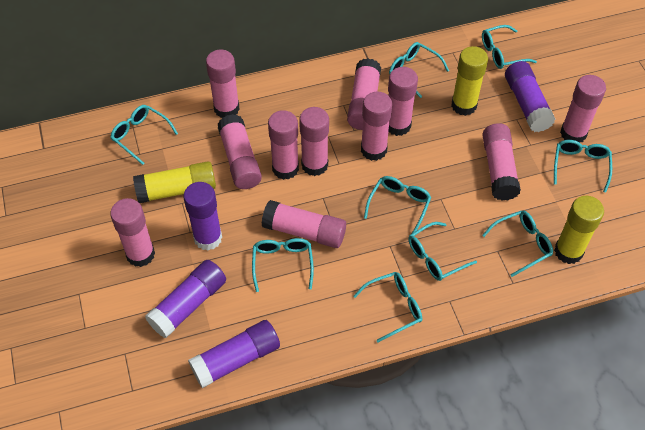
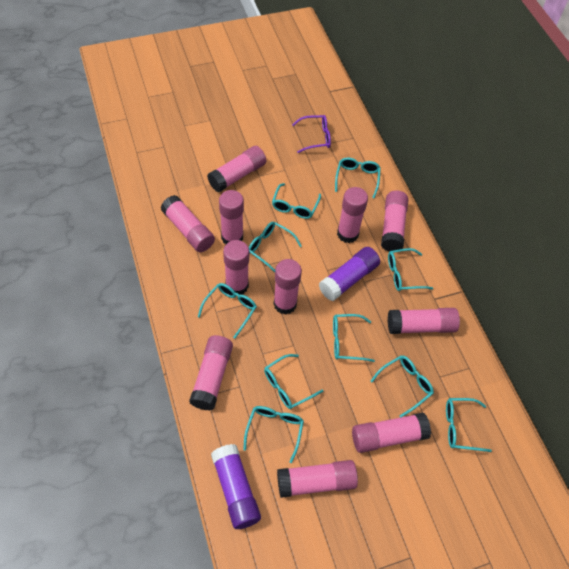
purple glasses: none = 0 -> [292,115,331,153] = 1
purple glue stick: [145,260,226,338] [183,182,222,251] [188,320,280,388] [505,61,555,132] = 4 -> [211,444,261,529] [319,247,380,301] = 2
turquoise glasses: [110,105,178,165] [252,238,314,292] [353,272,422,342] [364,176,431,233] [389,42,449,98] [409,222,477,281] [482,25,537,69] [482,211,553,277] [554,140,612,193] = 9 -> [198,283,257,339] [243,406,304,463] [249,222,302,272] [264,354,324,409] [272,183,321,219] [333,314,375,362] [335,158,381,199] [371,355,434,418] [388,248,433,291] [446,398,492,452] = 10
yellow glue stick: [133,161,216,203] [451,46,488,116] [554,196,604,264] = 3 -> none = 0

